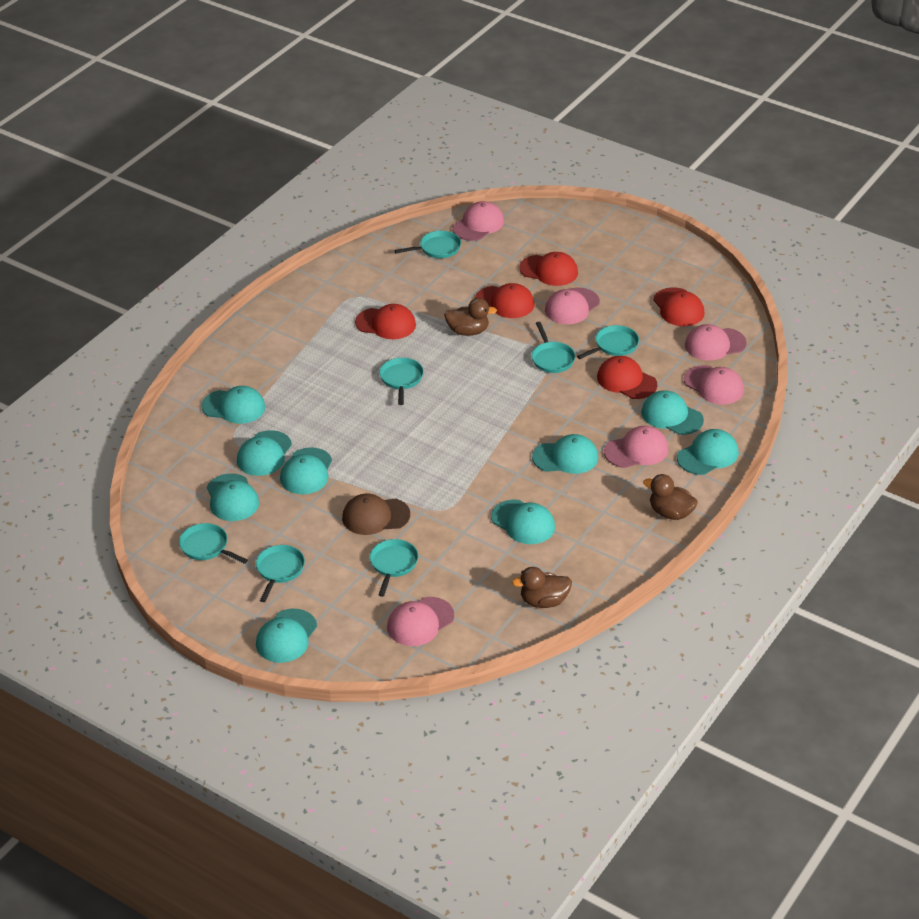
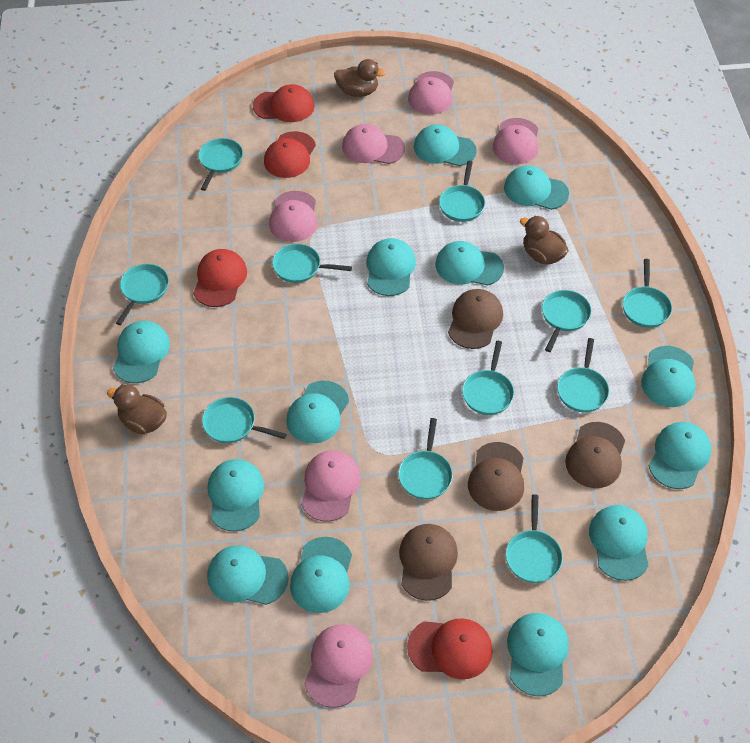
brown cap: [342,494,410,535] = 1 -> [399,524,458,601] [448,289,503,349] [468,442,524,511] [565,422,625,488] = 4
red cap: [355,304,416,339] [475,283,535,318] [519,252,578,286] [597,356,657,399] [653,287,705,326] = 5 -> [193,249,247,307] [253,84,315,122] [264,131,316,178] [407,618,493,679] = 4
turquoise cap: [201,386,265,424] [207,473,259,521] [237,430,292,476] [256,609,317,663] [280,447,332,494] [491,500,555,544] [532,434,598,474] [641,390,704,435] [677,429,739,475] = 9 -> [113,321,170,383] [207,545,289,605] [208,459,264,532] [286,381,349,443] [290,537,352,613] [367,238,416,296] [414,124,477,166] [435,241,504,285] [504,165,569,210] [507,613,569,696] [589,505,649,581] [641,346,696,407] [649,422,711,489] = 13
turquoise pan: [179,523,248,564] [256,545,305,602] [370,539,419,597] [379,358,424,405] [394,231,461,258] [532,322,576,373] [577,325,639,359] = 7 -> [116,264,169,325] [198,138,243,191] [202,397,286,443] [272,244,352,283] [398,418,453,500] [439,161,485,222] [462,341,514,415] [506,494,563,583] [542,290,592,352] [557,338,609,412] [622,259,672,328] = 11

